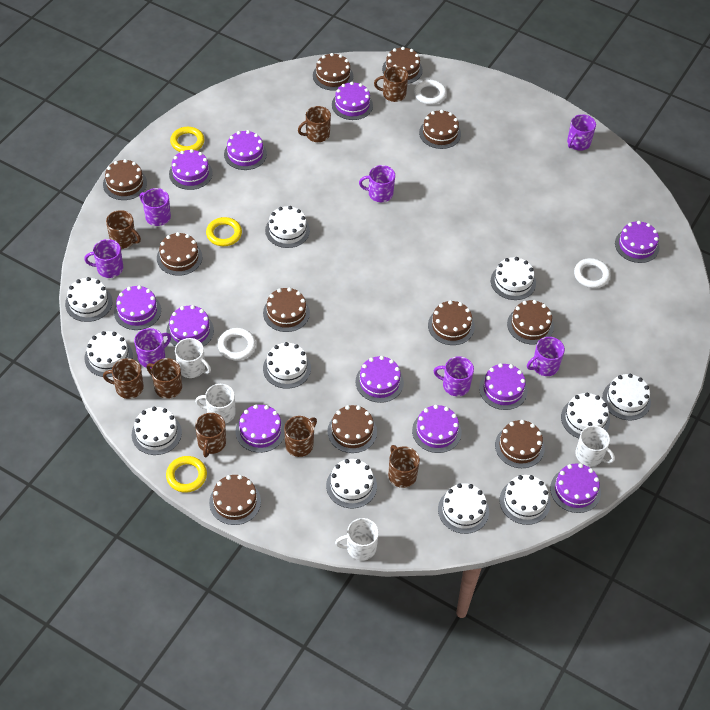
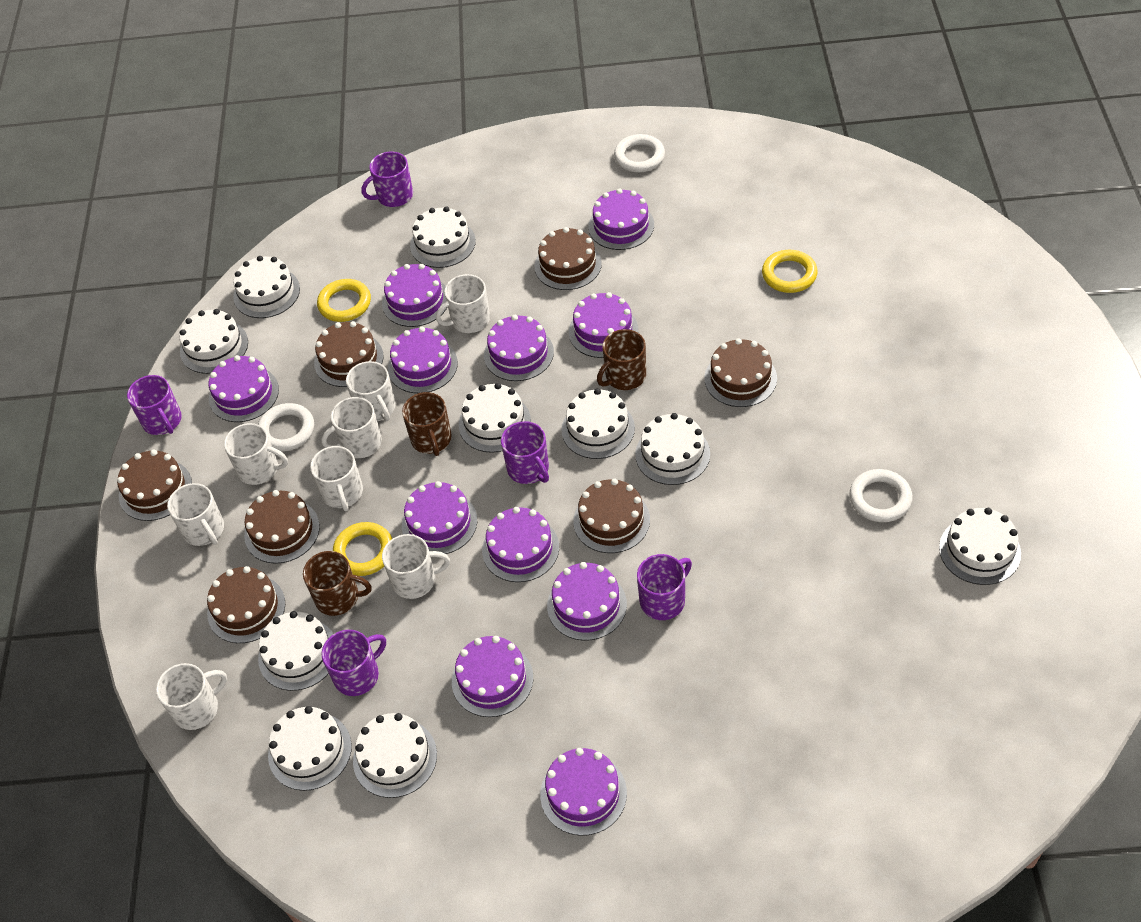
brown cake: [103,159,147,200] [157,232,202,276] [209,475,261,525] [263,287,310,332] [313,53,353,91] [328,405,377,453] [382,47,423,84] [419,110,461,149] [428,300,475,345] [495,420,545,468] [507,300,554,344] = 11 -> [117,450,192,521] [207,566,285,643] [244,490,320,564] [314,321,384,387] [535,227,602,290] [573,479,650,553] [704,338,777,407] = 7
brown mug: [103,358,144,399] [106,210,141,249] [147,358,182,399] [195,413,226,457] [284,416,317,457] [298,106,331,142] [374,66,408,102] [388,445,420,488] = 8 -> [303,551,372,616] [402,392,452,456] [597,329,646,390] = 3
purple mug: [84,239,123,278] [134,328,171,368] [140,188,171,226] [359,165,395,202] [434,356,474,396] [527,337,565,376] [567,114,596,151] = 7 -> [127,375,182,435] [322,630,386,696] [361,151,413,207] [501,421,549,484] [637,554,692,620] = 5
white cake: [65,277,113,322] [85,331,133,377] [132,407,182,455] [263,342,311,389] [265,206,310,248] [326,459,377,508] [438,483,489,534] [491,257,536,300] [500,475,551,525] [561,392,610,438] [602,374,651,420] = 11 -> [179,309,248,374] [233,256,300,318] [258,611,333,691] [268,706,352,791] [353,713,437,798] [410,206,476,268] [459,383,531,453] [562,388,635,459] [635,413,710,485] [939,508,1021,585] = 10
white mug: [175,338,211,378] [195,384,236,424] [335,518,379,560] [575,425,615,466] = 4 -> [156,663,227,730] [167,483,224,546] [224,423,288,485] [310,446,363,511] [321,397,382,458] [346,361,396,421] [382,534,450,599] [436,274,490,333] = 8

